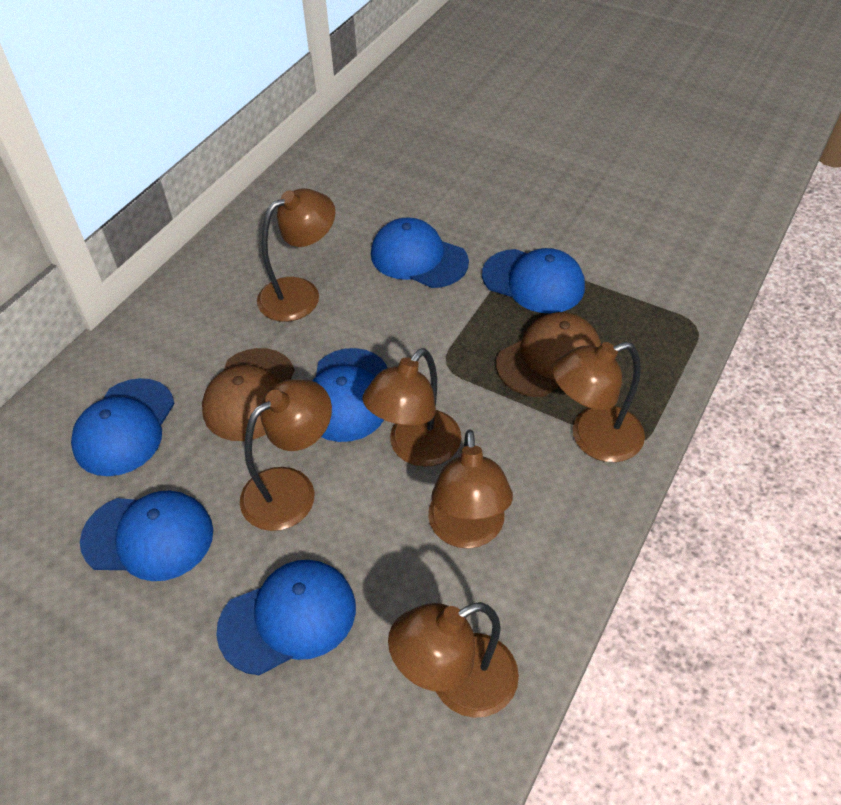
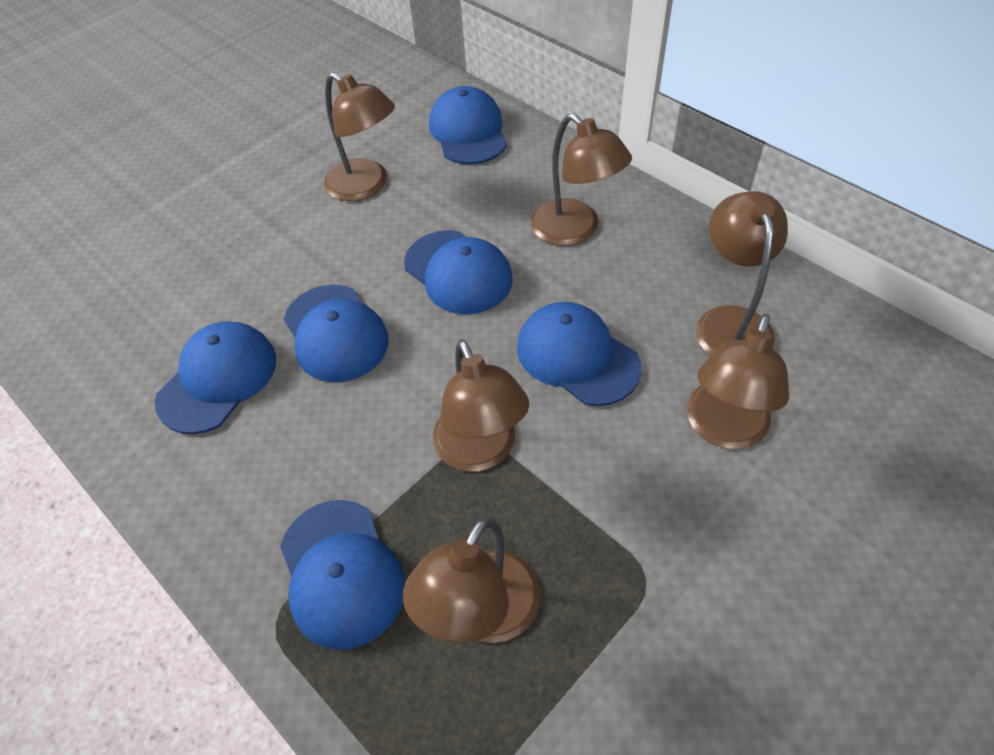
brown cap: [202,348,294,441] [496,312,601,397] = 2 -> none = 0

